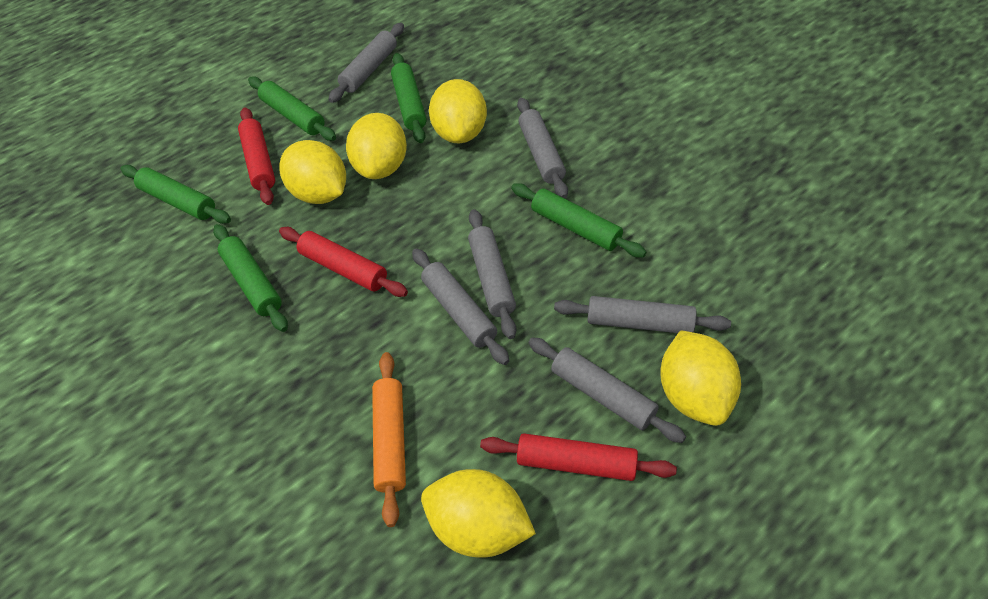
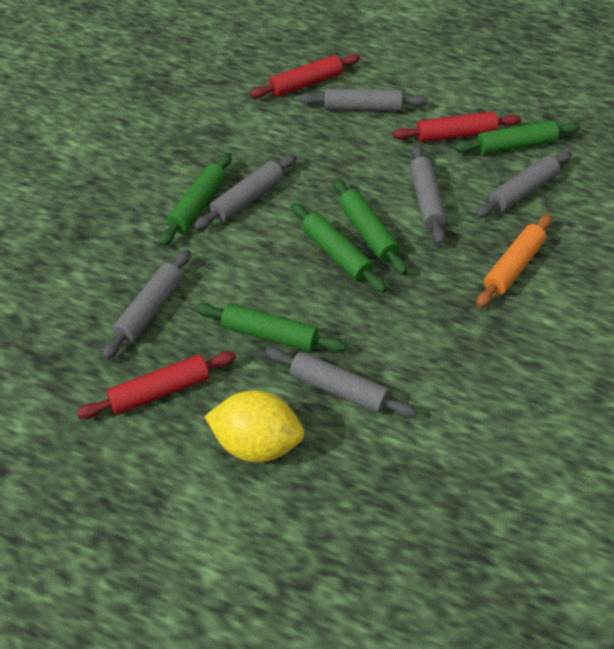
yellow lemon: [279,140,346,204] [346,113,407,179] [421,469,536,558] [429,79,487,143] [660,330,741,426] = 5 -> [204,391,304,462] = 1

